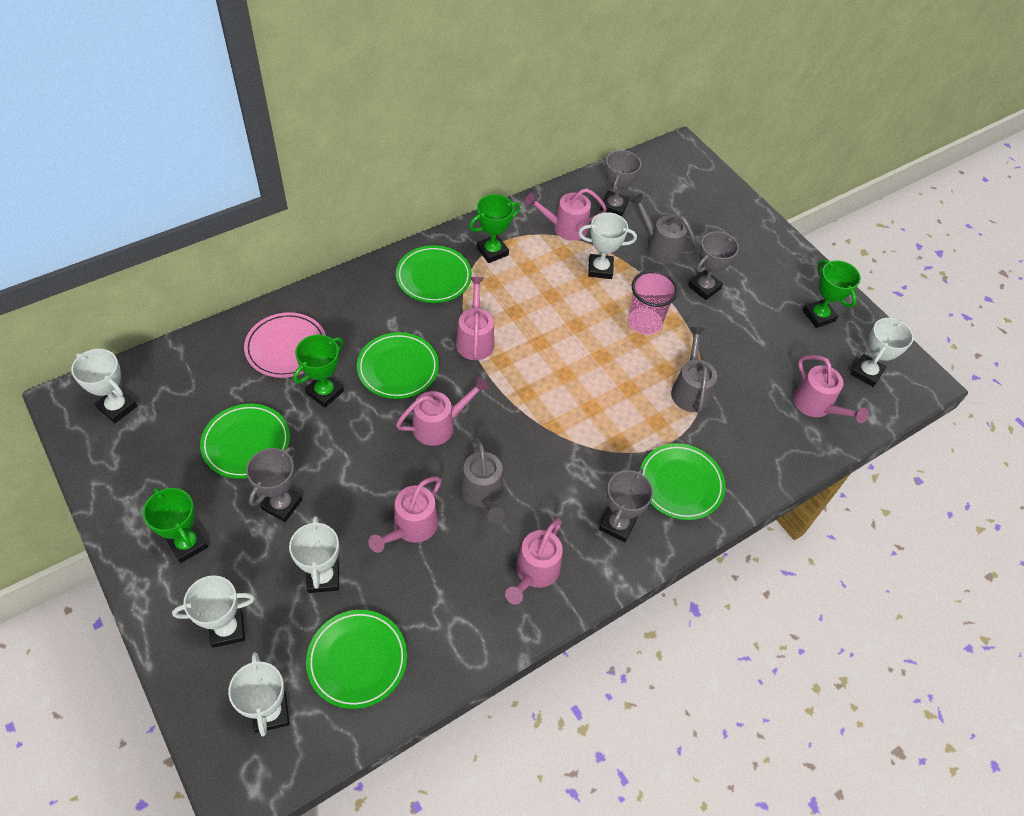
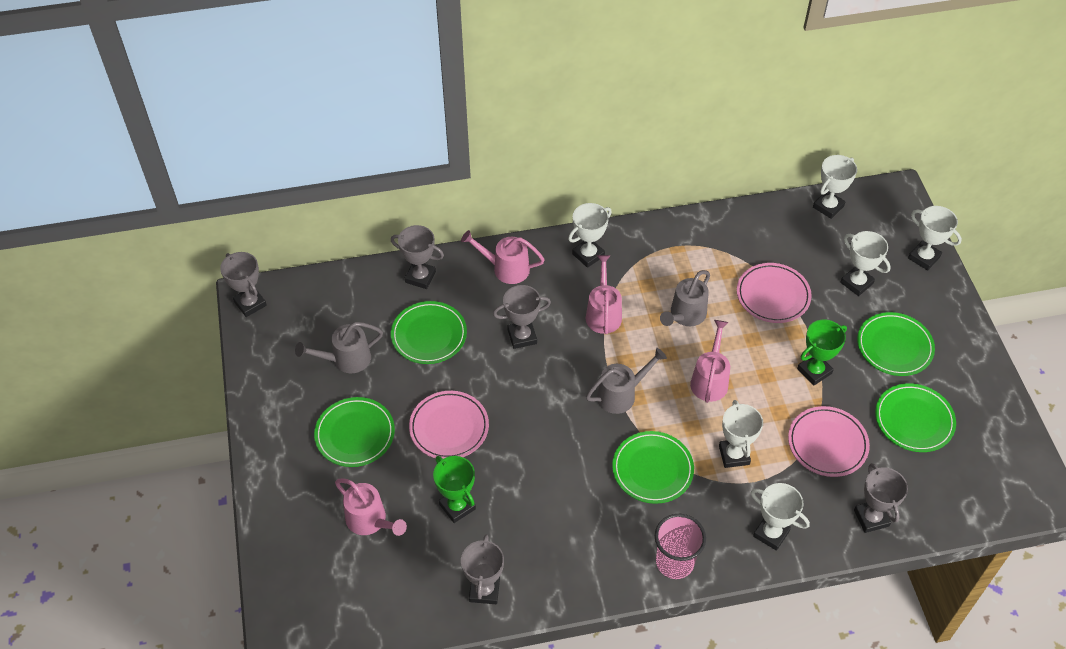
green trophy: [143,487,208,563] [293,334,344,408] [469,194,520,263] [803,260,861,328] = 4 -> [433,456,476,523] [797,319,847,385] = 2
grey trophy: [246,447,302,522] [599,468,653,542] [601,150,641,217] [688,231,739,300] = 4 -> [220,252,267,317] [391,225,444,289] [461,534,504,604] [493,285,551,349] [854,463,908,533] = 5
pink plate: [244,312,326,378] = 1 -> [409,391,489,459] [737,263,812,323] [788,406,870,477] = 3
pink watering can: [368,476,442,553] [396,377,489,446] [456,277,494,360] [505,518,563,605] [525,188,607,241] [793,355,869,423] = 6 -> [335,478,407,536] [461,230,545,284] [586,255,622,334] [690,320,730,403] = 4

